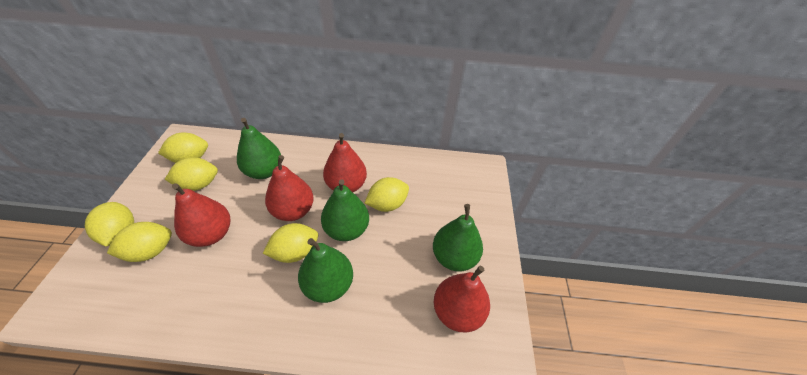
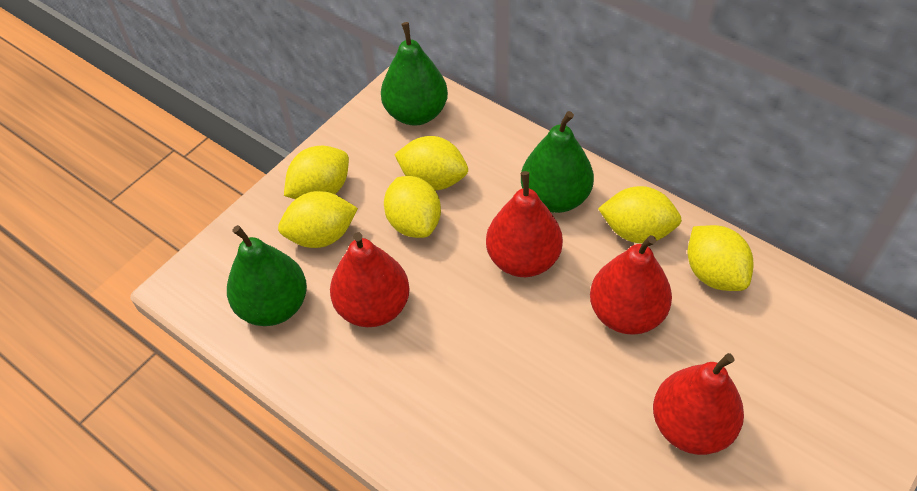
green pear: [237,118,281,179] [298,238,353,303] [321,179,369,241] [433,204,483,271] = 4 -> [227,225,307,326] [381,22,448,126] [521,111,594,213] = 3

